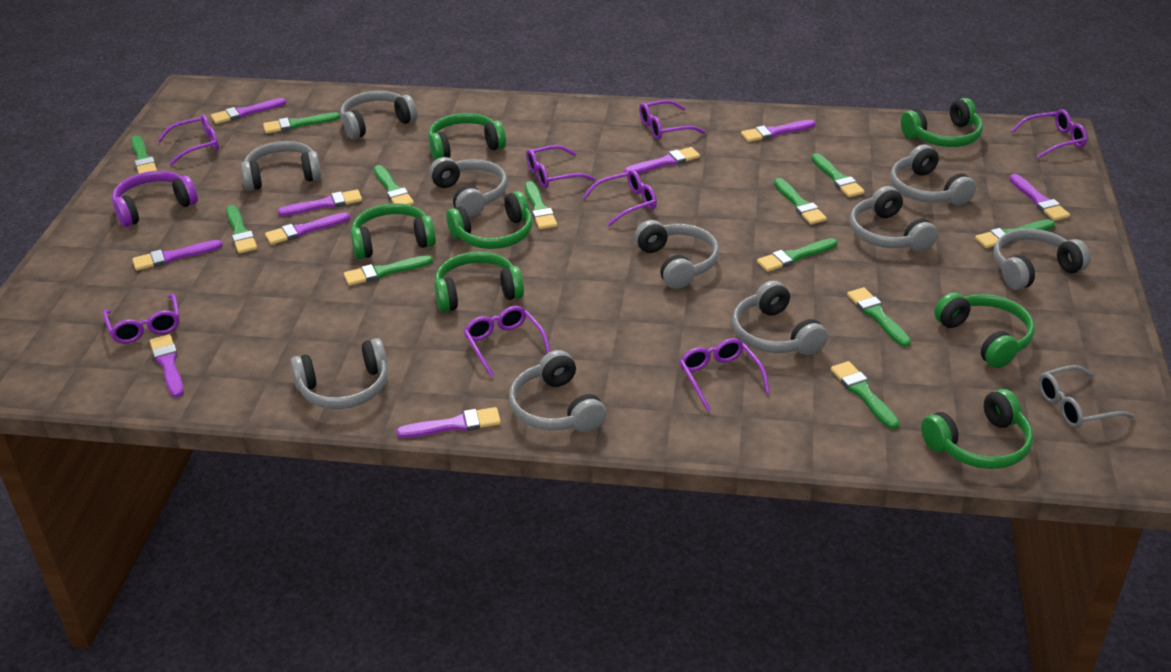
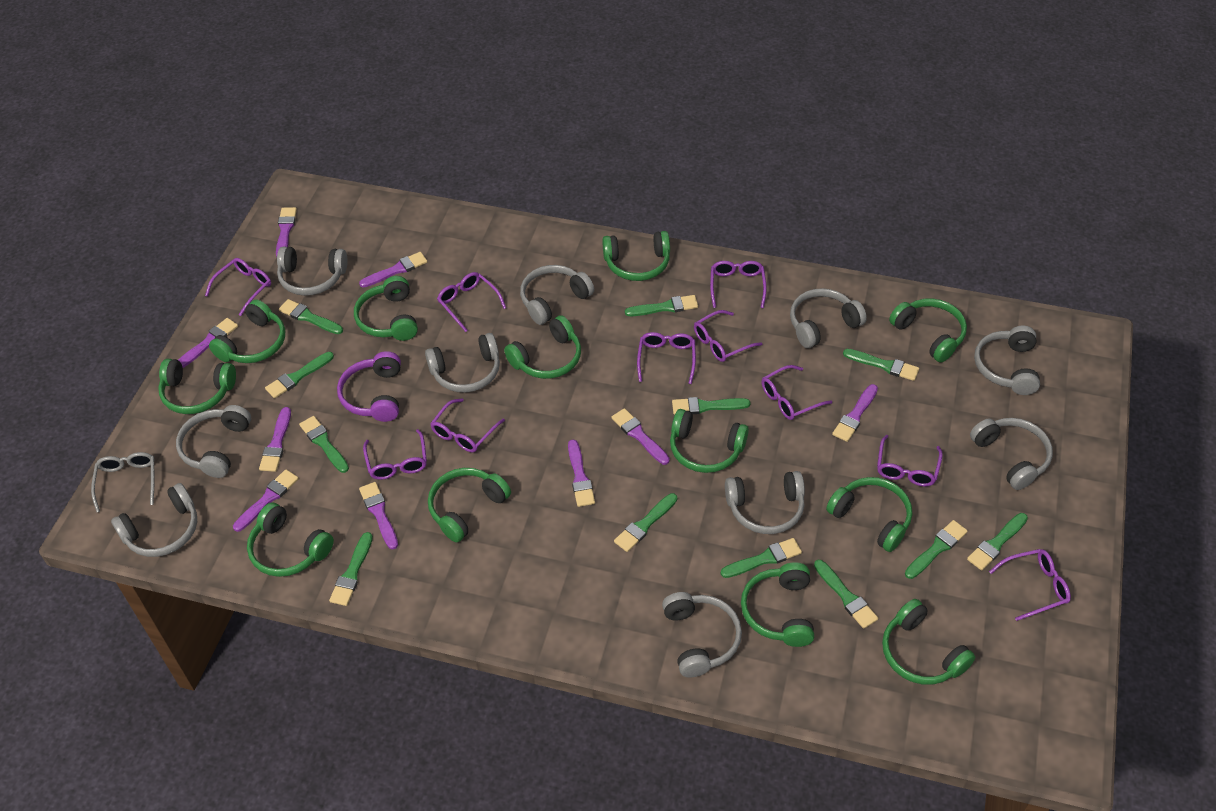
green headphones: [350,203,436,259] [428,113,506,160] [434,252,524,312] [446,191,532,249] [901,98,983,147] [921,389,1033,469] [934,292,1035,368] = 7 -> [158,359,236,414] [209,299,285,363] [247,503,334,577] [354,276,418,341] [428,468,511,542] [504,315,581,379] [602,231,670,281] [670,409,749,473] [741,562,814,647] [826,477,912,552] [882,599,975,685] [889,298,967,362] = 12
purple glasses: [103,293,179,344] [157,114,219,166] [463,306,551,377] [526,145,595,188] [583,170,657,227] [639,100,706,140] [679,338,770,411] [1011,109,1087,159] = 8 -> [205,258,271,316] [363,429,427,480] [430,398,505,452] [437,272,506,332] [637,332,696,384] [694,310,762,362] [710,261,767,308] [762,365,832,420] [877,435,943,486] [989,549,1071,621] = 10

